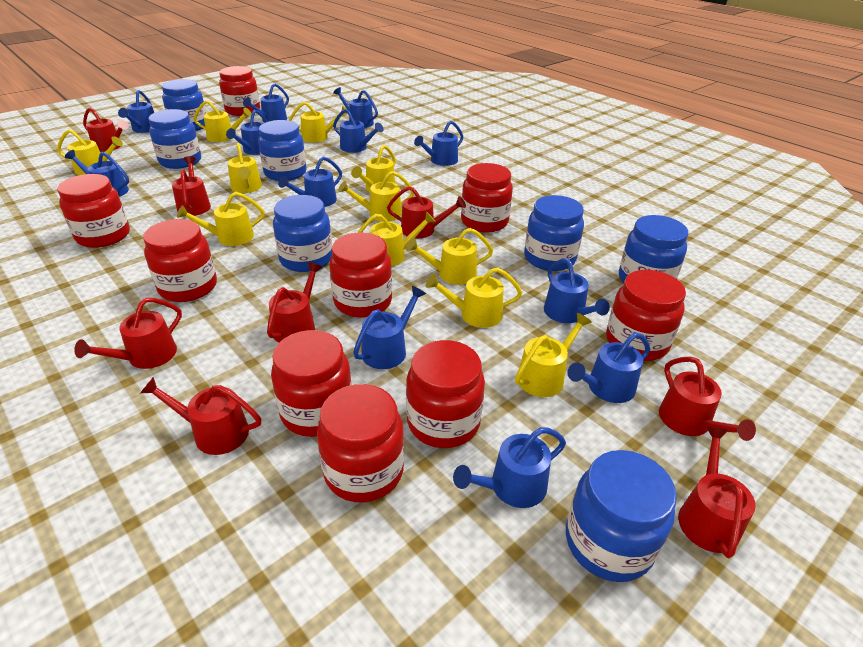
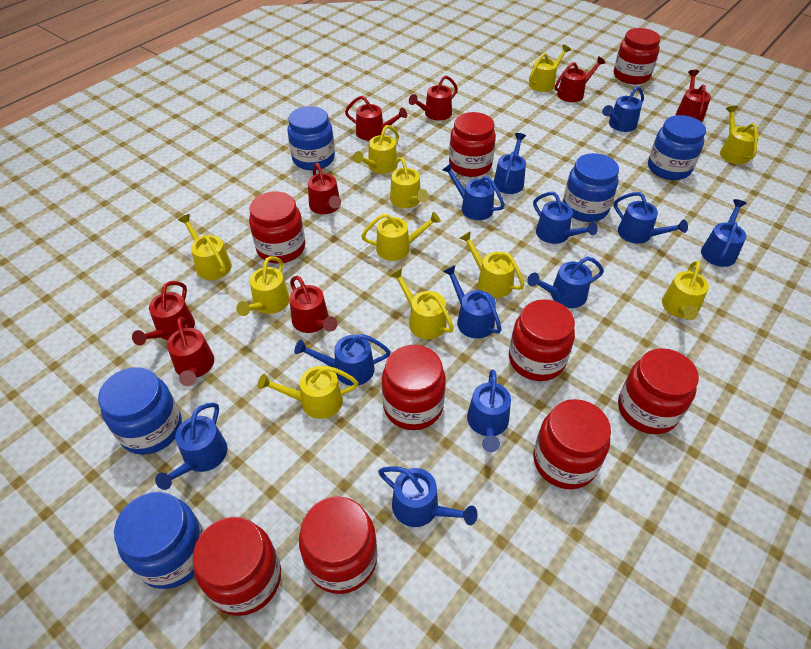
blue jar: [149,109,201,169] [162,79,206,131] [258,120,307,181] [273,195,332,272] [524,195,584,271] [566,450,677,582] [619,215,688,283] = 7 -> [98,367,182,455] [114,492,204,589] [287,106,335,170] [563,153,619,222] [648,115,706,180] = 5

